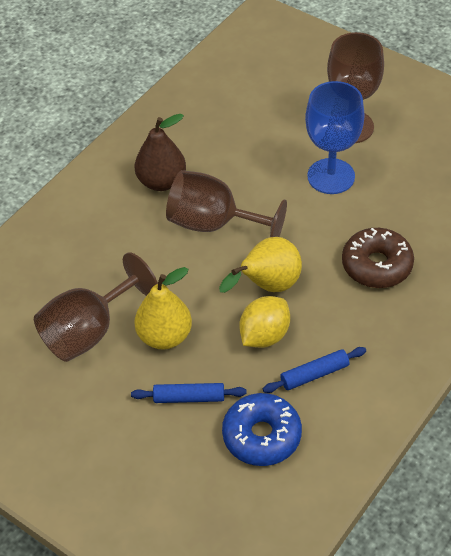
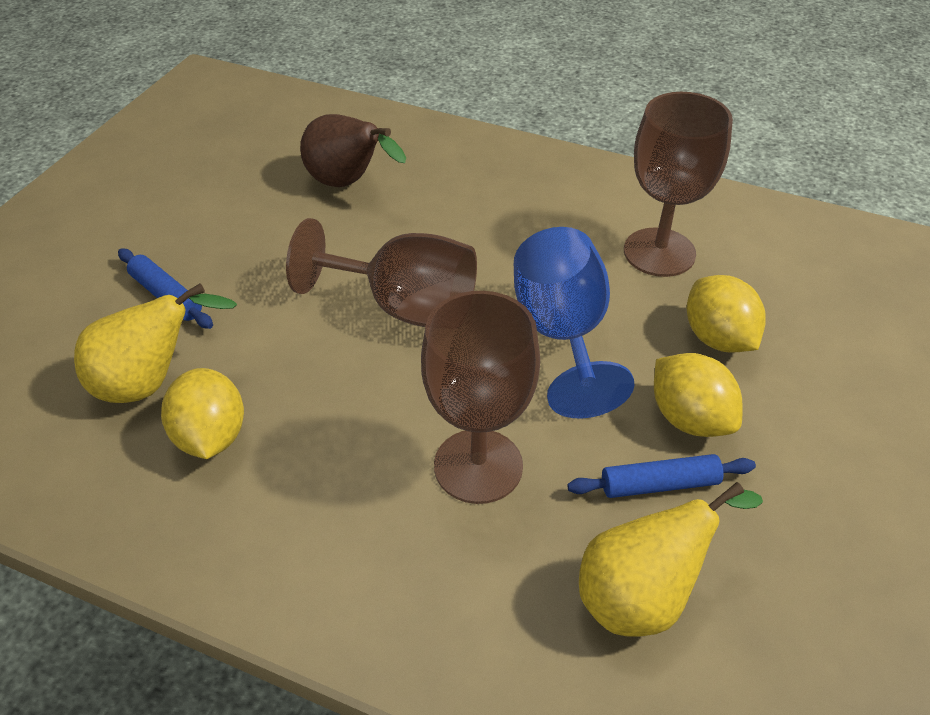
blue donut: [222,393,302,466] = 1 -> none = 0
brown donut: [342,228,414,288] = 1 -> none = 0
yellow lemon: [239,296,290,348] = 1 -> [161,368,244,459] [654,353,743,437] [687,275,766,352] = 3

